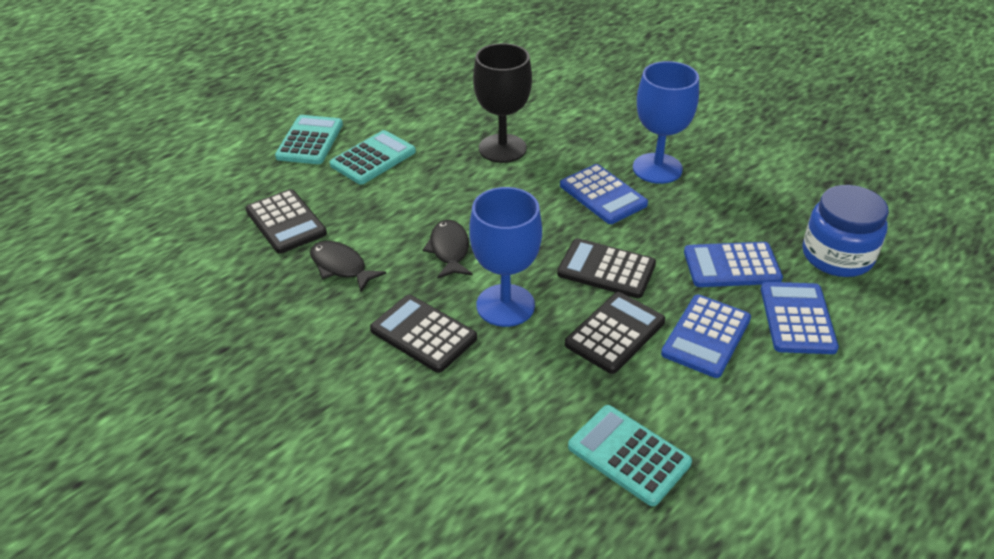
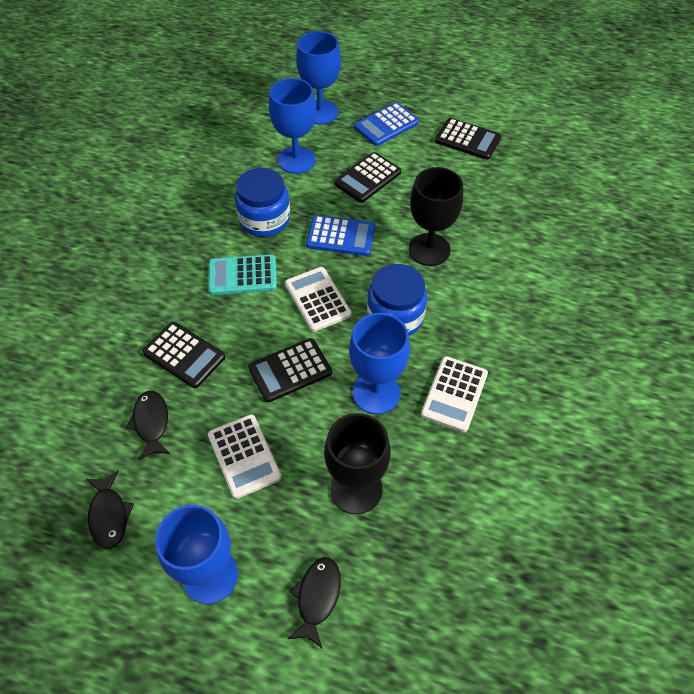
black fish: [310,241,386,292] [422,220,473,279] = 2 -> [86,470,134,549] [126,391,170,461] [288,557,341,649] = 3
black goblet: [473,43,532,163] = 1 -> [324,413,391,514] [409,167,463,266] = 2
blue calculator: [560,164,648,224] [661,295,751,378] [684,242,783,287] [761,282,839,354] = 4 -> [306,215,375,256] [354,102,419,146] = 2
blue goblet: [469,187,542,327] [633,61,699,184] = 2 -> [155,505,238,604] [269,78,316,174] [296,31,341,125] [349,313,410,414] = 4
blue jar: [803,185,889,277] = 1 -> [235,168,290,237] [367,264,427,336] = 2
turquoise calculator: [275,115,343,164] [330,130,416,185] [568,405,692,506] = 3 -> [208,254,277,295] = 1
white calculator: none = 0 -> [208,414,281,499] [285,267,352,332] [421,356,488,432] = 3

